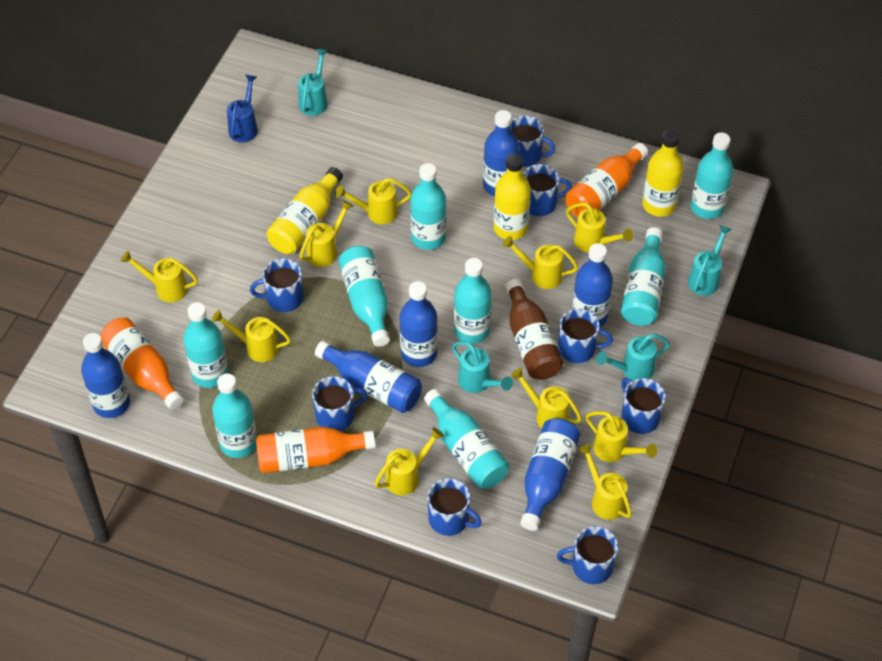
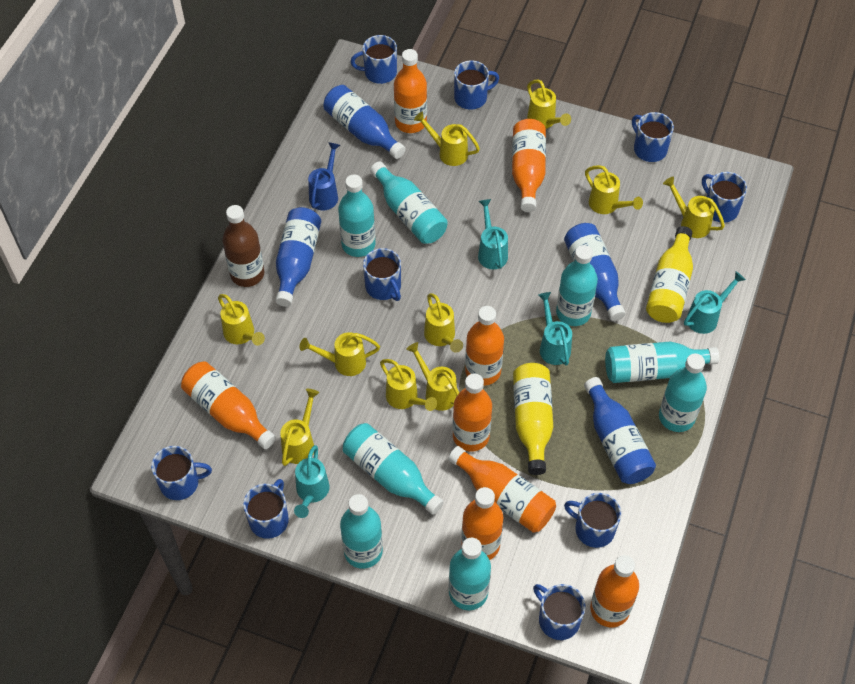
blue bottle: [81,333,130,418] [315,341,422,413] [400,281,438,367] [483,110,519,196] [520,418,580,531] [572,243,613,327] = 6 -> [275,207,321,307] [323,85,406,159] [564,223,626,321] [584,377,656,484] = 4
blue mug: [250,258,304,312] [312,376,368,431] [427,478,482,536] [510,116,556,167] [523,164,572,216] [557,526,618,584] [558,309,613,363] [621,378,666,434] = 8 -> [151,446,212,500] [243,479,289,539] [351,35,397,84] [363,248,401,301] [454,60,499,110] [533,584,585,640] [564,493,621,548] [632,112,674,162] [702,172,747,223] = 9
orange bottle: [100,317,184,410] [256,427,375,473] [565,143,648,217] = 3 -> [181,362,276,449] [394,49,427,133] [448,446,556,533] [453,373,492,452] [461,487,503,560] [465,306,504,386] [512,119,546,212] [590,555,639,627] = 8
yellow bottle: [267,167,343,254] [494,154,531,240] [642,130,684,217] = 3 -> [513,363,553,475] [646,226,693,323] = 2

